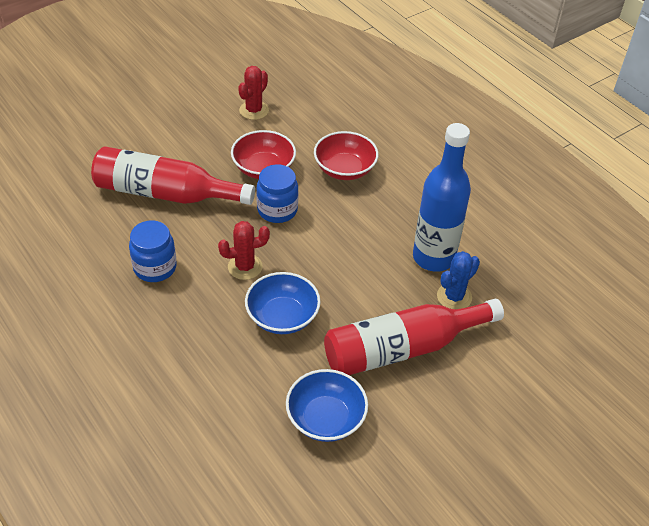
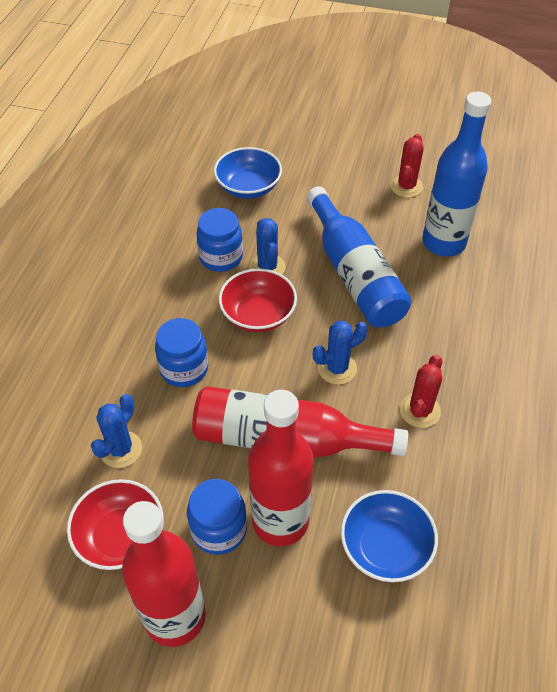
blue bottle: [413,123,471,272] = 1 -> [307,186,412,327] [422,92,492,256] = 2
blue cactus: [437,251,480,309] = 1 -> [91,394,142,468] [250,218,286,274] [313,321,368,384] = 3
blue jar: [129,220,177,282] [256,164,299,223] = 2 -> [155,318,208,387] [187,479,247,555] [196,208,243,272] = 3
red bottle: [91,146,255,205] [324,299,504,375] = 2 -> [122,501,206,647] [192,386,408,458] [248,390,314,546] = 3

